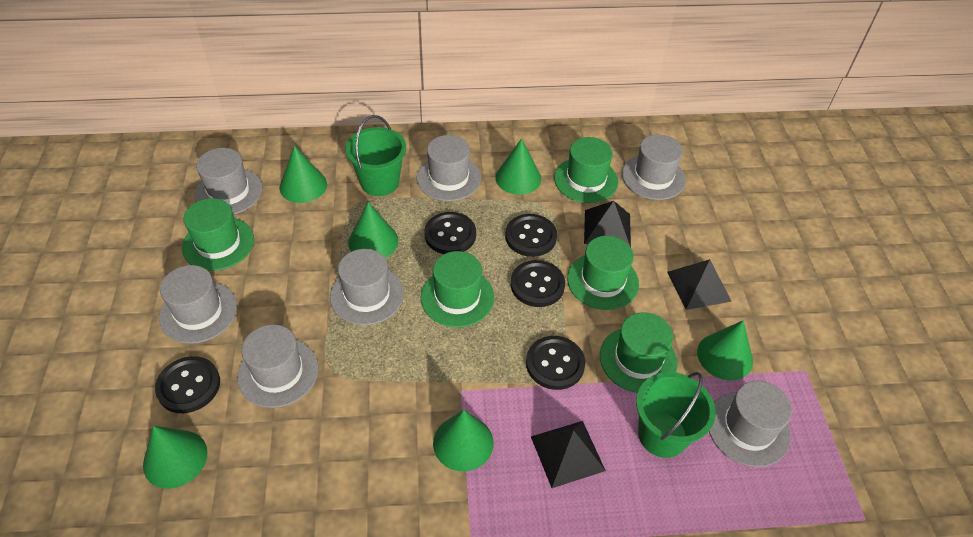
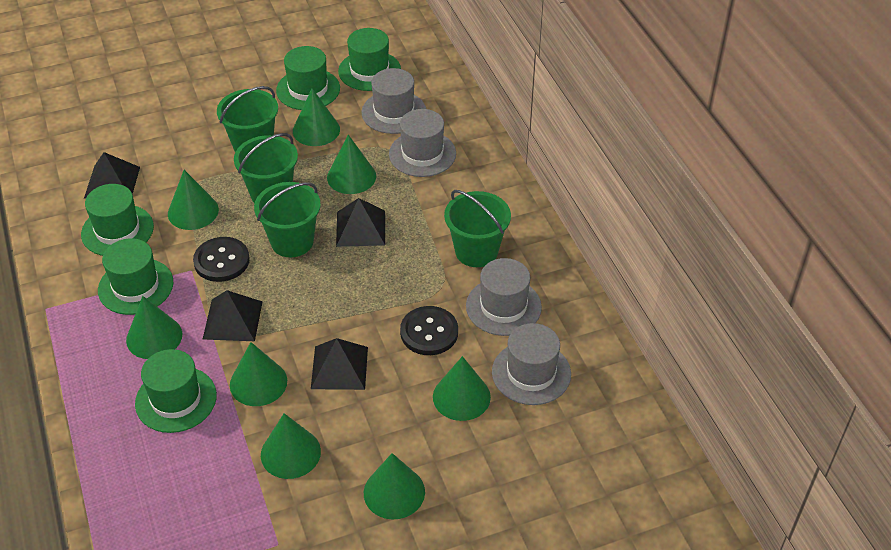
black button: [155,356,220,413] [424,212,476,254] [505,214,557,257] [511,260,565,307] [526,336,585,390] = 5 -> [193,237,250,282] [400,306,458,355] = 2
black pyramid: [531,421,606,488] [584,201,631,247] [667,259,732,310] = 3 -> [84,152,140,199] [203,290,263,341] [311,338,368,390] [336,198,385,247] = 4
green bucket: [345,115,406,196] [636,372,715,458] = 2 -> [217,86,278,152] [234,133,298,203] [254,182,321,257] [444,190,511,267] = 4
green cone: [143,426,208,489] [280,146,327,203] [348,202,398,258] [433,410,493,472] [495,138,541,195] [697,320,753,381] = 6 -> [126,296,182,359] [168,170,219,230] [230,342,287,406] [261,413,321,479] [293,88,340,146] [327,135,376,194] [364,453,425,520] [433,356,491,421] = 8
grey hat: [159,265,237,344] [194,148,262,215] [237,324,318,408] [330,249,404,325] [417,135,481,201] [622,135,686,200] [709,381,792,467] = 7 -> [361,68,426,134] [389,109,456,177] [466,258,542,336] [492,323,571,405] = 4

